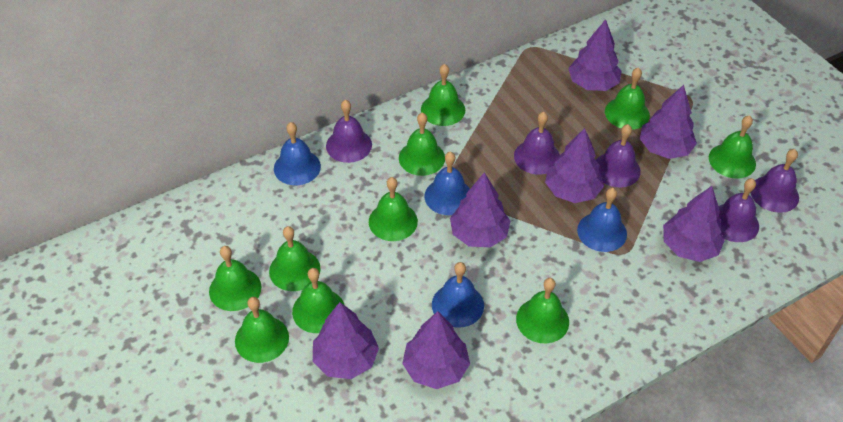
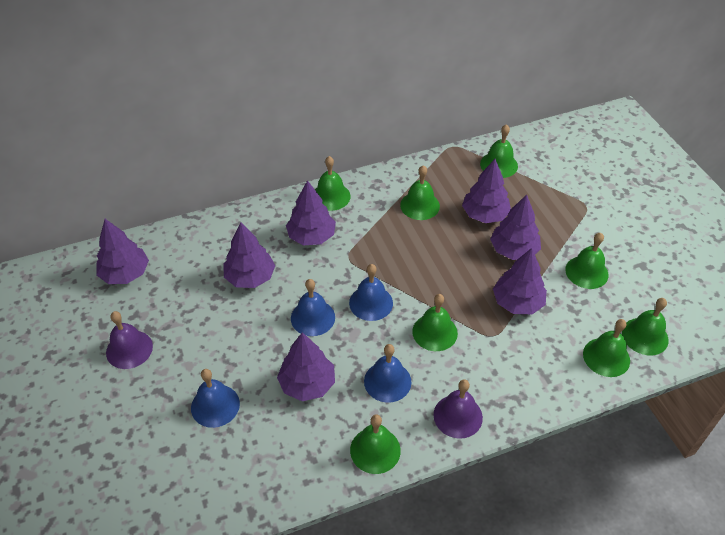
green bell: [209,246,261,311] [235,297,289,363] [269,226,321,291] [292,268,344,333] [369,177,418,241] [399,113,445,176] [421,64,465,126] [516,278,569,343] [605,68,650,130] [709,115,756,179] = 10 -> [315,156,351,211] [350,415,401,474] [400,165,440,220] [412,294,458,351] [480,124,518,178] [565,233,609,289] [583,319,630,377] [622,298,669,355] = 8
purple bell: [326,100,372,163] [514,112,560,175] [596,124,641,188] [718,178,759,242] [750,149,799,213] = 5 -> [106,311,153,369] [433,379,483,439] = 2

